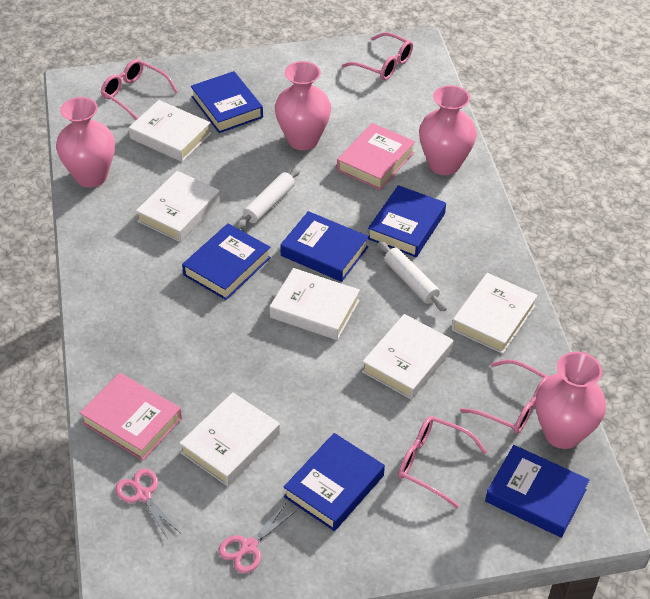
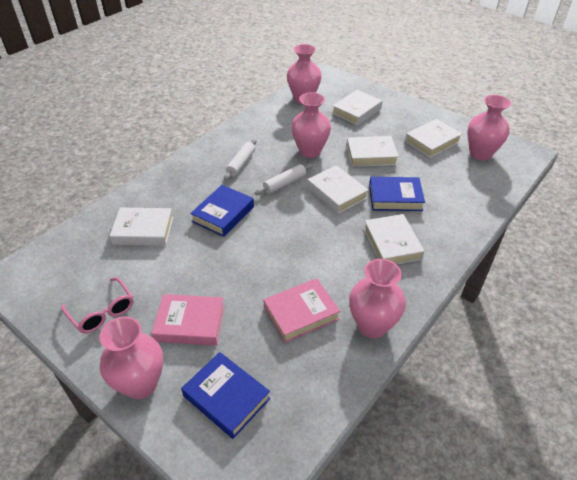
blue book: [182,223,271,300] [191,71,263,133] [280,211,369,282] [284,433,385,531] [368,185,446,257] [485,445,589,538] = 6 -> [181,352,270,439] [190,185,254,237] [369,177,425,211] = 3
pink glasses: [101,59,178,120] [342,32,413,80] [398,416,487,508] [460,359,549,434] = 4 -> [62,277,134,333] = 1
pink scissors: [115,468,180,539] [218,503,297,573] = 2 -> none = 0
pink vase: [56,97,115,188] [275,61,331,150] [419,85,477,175] [536,352,606,449] = 4 -> [99,317,163,399] [287,44,322,104] [291,92,331,158] [349,259,406,338] [467,95,511,160] = 5

